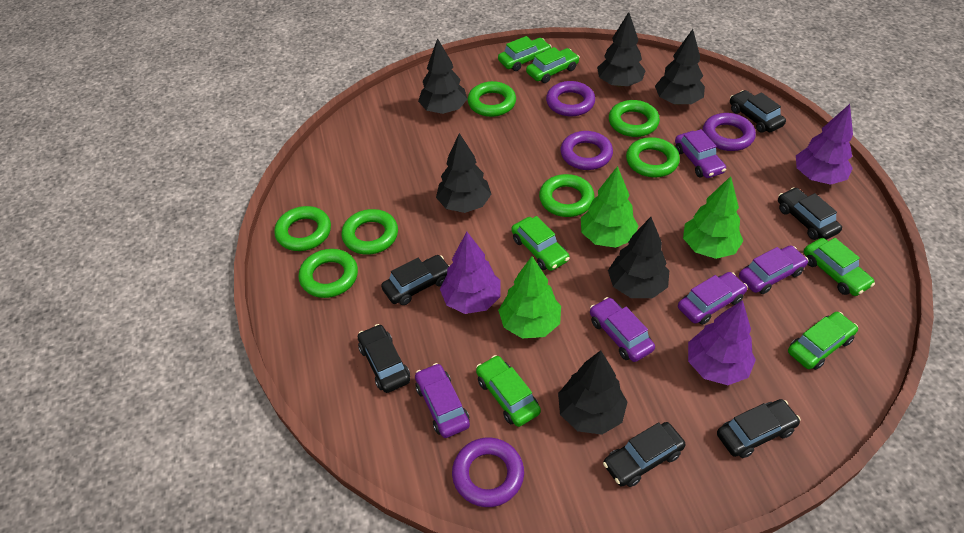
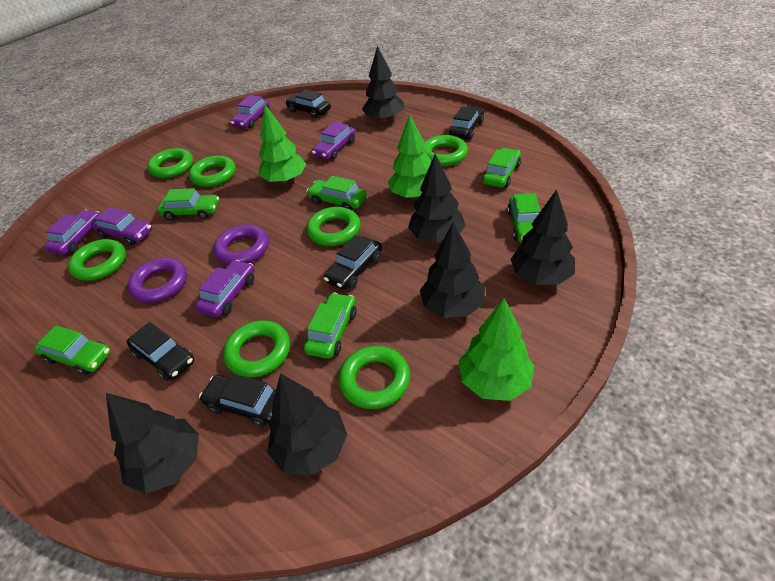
black car: [358,324,410,393] [381,255,450,305] [603,422,686,487] [717,399,801,458] [730,90,786,133] [778,187,842,240] = 6 -> [127,322,194,381] [199,374,276,428] [285,90,331,118] [324,235,382,290] [449,106,484,140] = 5
purple ring: [452,438,524,507] [546,81,595,116] [560,131,613,170] [703,113,756,151] = 4 -> [127,258,187,303] [213,225,269,265] = 2
purple tree: [440,232,501,314] [688,300,756,385] [796,104,853,185] = 3 -> none = 0

